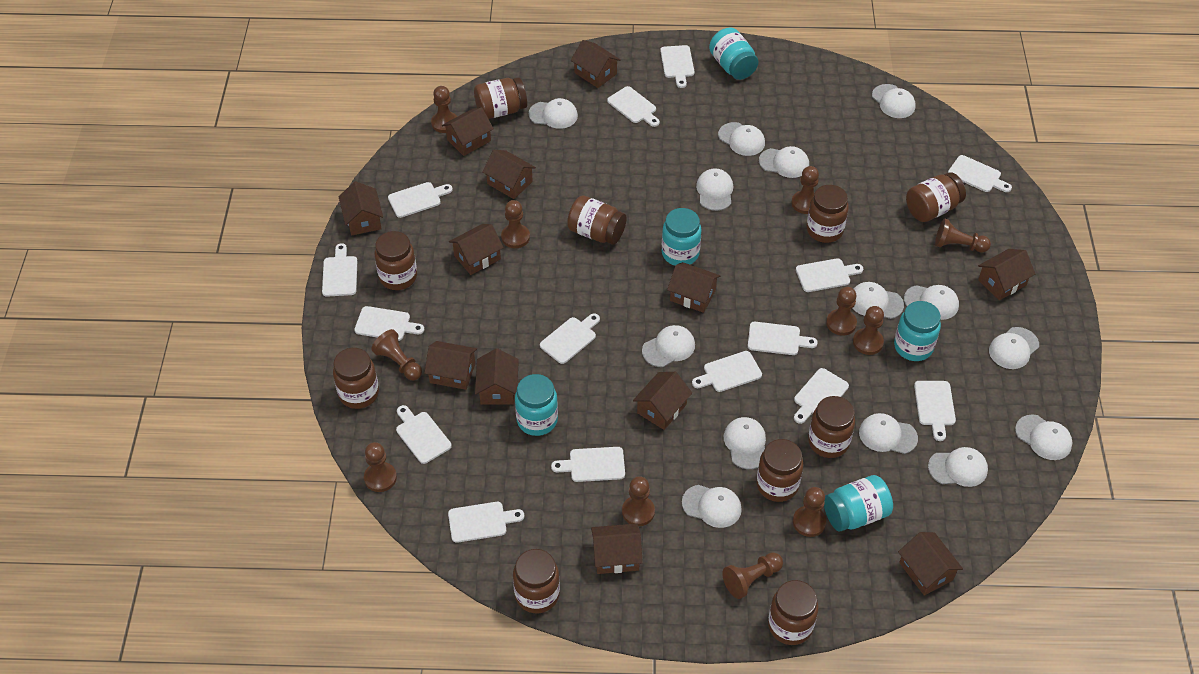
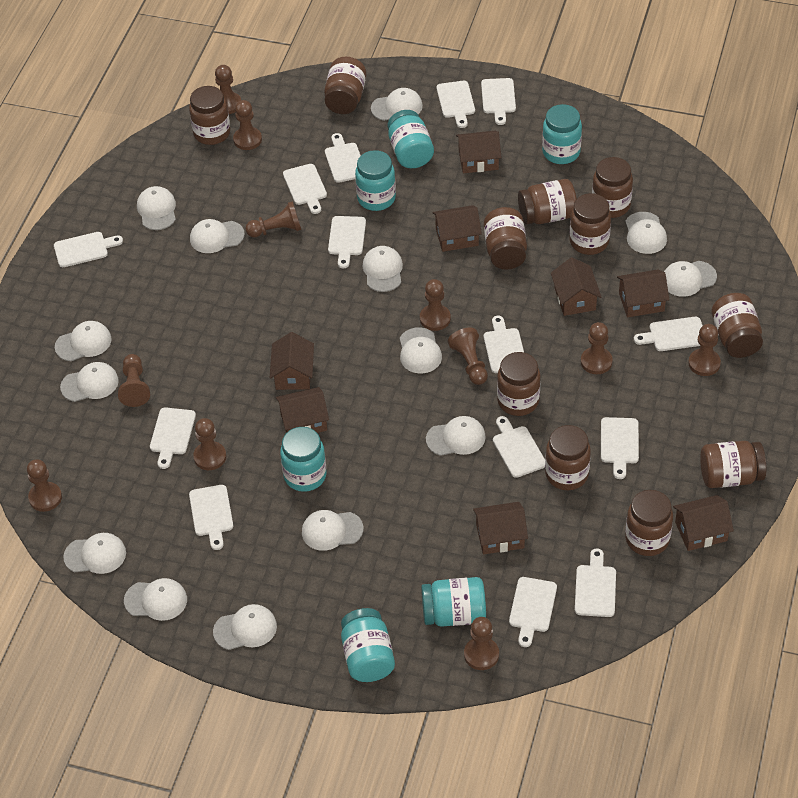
brown house: [339,181,383,235] [424,341,477,390] [442,107,494,156] [449,224,504,275] [475,348,519,405] [482,150,536,199] [571,40,621,88] [591,523,643,574] [633,372,692,430] [667,262,720,313] [898,532,963,596] [978,249,1035,300] = 12 -> [270,332,314,390] [276,387,329,433] [432,205,482,252] [456,131,502,173] [473,502,528,555] [551,257,601,316] [617,270,669,317] [673,495,734,551] = 8
brown jar: [333,348,379,409] [374,231,417,290] [474,77,527,119] [513,549,560,613] [567,195,627,245] [756,439,803,502] [768,580,819,645] [807,185,849,243] [808,396,855,458] [906,172,966,222] = 10 -> [189,86,230,145] [324,57,366,114] [484,207,527,270] [497,352,541,416] [518,179,577,224] [545,425,591,490] [570,193,611,255] [592,157,633,218] [625,490,673,556] [700,441,766,488] [711,293,763,358] = 11
turquoise jar: [515,374,558,436] [662,208,702,265] [709,27,758,80] [824,475,893,531] [894,301,941,361] = 5 -> [280,427,327,492] [341,608,395,682] [355,150,396,211] [388,110,434,168] [421,577,486,627] [542,104,582,164] = 6
white cutting board: [322,243,357,297] [354,306,424,341] [388,182,453,218] [396,405,452,464] [448,502,524,543] [540,313,600,364] [551,447,625,482] [607,86,660,127] [660,45,694,88] [692,351,762,392] [748,322,818,355] [794,368,849,424] [796,258,863,292] [914,381,956,441] [948,155,1012,192] = 15 -> [54,232,123,267] [150,407,196,469] [189,485,233,550] [283,164,327,214] [325,133,361,183] [328,216,366,268] [436,81,475,128] [481,78,516,125] [484,316,524,373] [493,416,545,478] [509,577,557,647] [575,548,616,617] [601,417,639,479] [634,317,703,351] = 14

